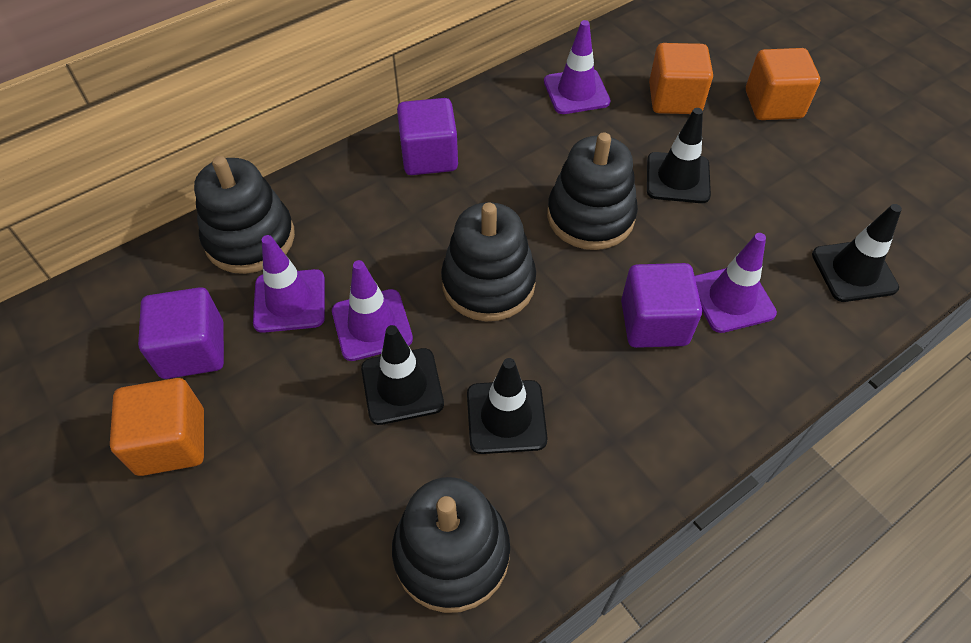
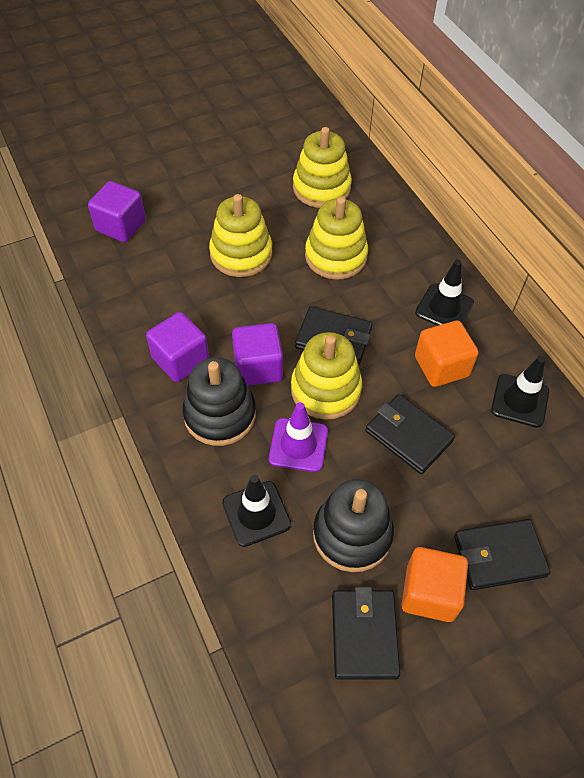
black stacking toy: [194,156,295,274] [392,477,510,613] [441,202,536,321] [547,133,638,250] = 4 -> [182,357,256,446] [313,479,394,572] = 2
black traffic cone: [361,325,444,425] [467,358,548,454] [647,108,711,203] [812,204,902,302] = 4 -> [222,475,291,547] [415,260,474,326] [491,356,549,428] = 3
black wallet: none = 0 -> [295,306,372,365] [332,587,400,680] [365,394,455,474] [454,519,550,590] = 4
orange cube: [110,378,204,476] [649,43,713,114] [746,48,820,120] = 3 -> [402,547,468,622] [415,321,478,387] = 2
purple traffic cone: [253,235,325,333] [332,260,413,361] [544,20,611,114] [695,233,777,333] = 4 -> [269,402,328,472] = 1
yellow stacking toy: none = 0 -> [209,194,272,277] [291,332,362,420] [293,127,352,208] [305,197,368,280] = 4

